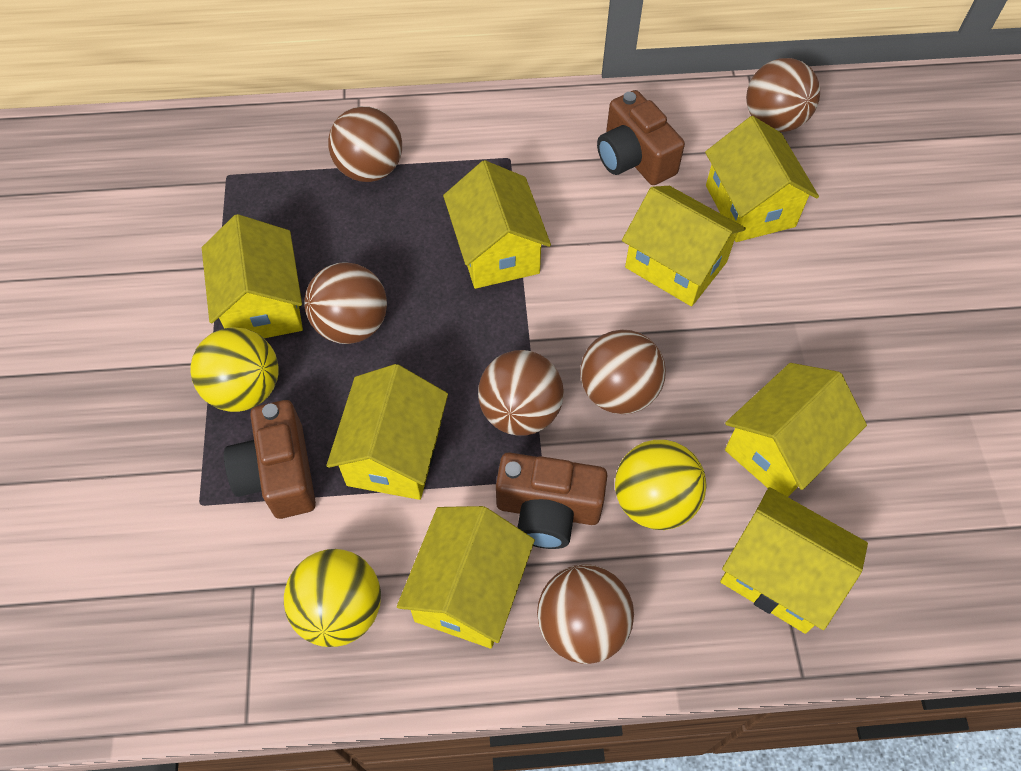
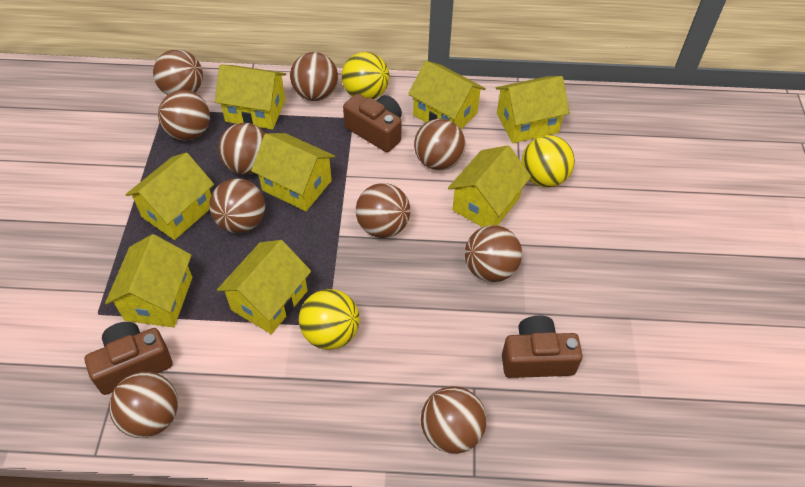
brown ball: [304,262,387,344] [328,106,402,182] [478,350,564,436] [537,564,634,664] [580,330,666,414] [746,58,820,132] = 6 -> [109,371,178,438] [153,49,203,95] [158,90,210,141] [209,178,265,233] [218,123,266,175] [290,52,338,101] [356,183,411,238] [414,119,465,170] [421,386,487,454] [465,225,522,282] = 10

